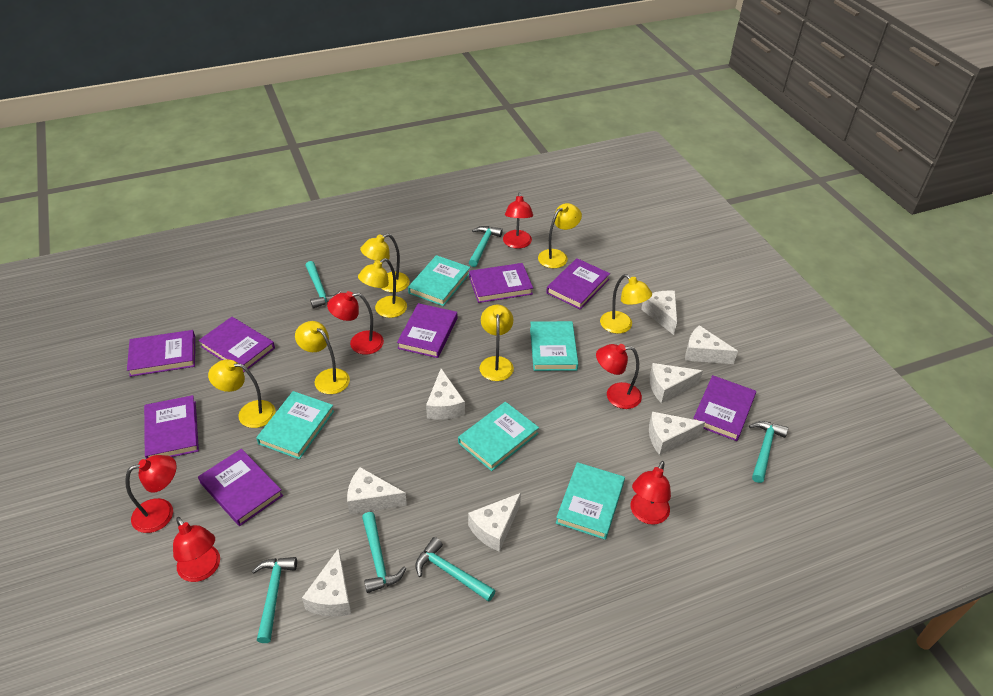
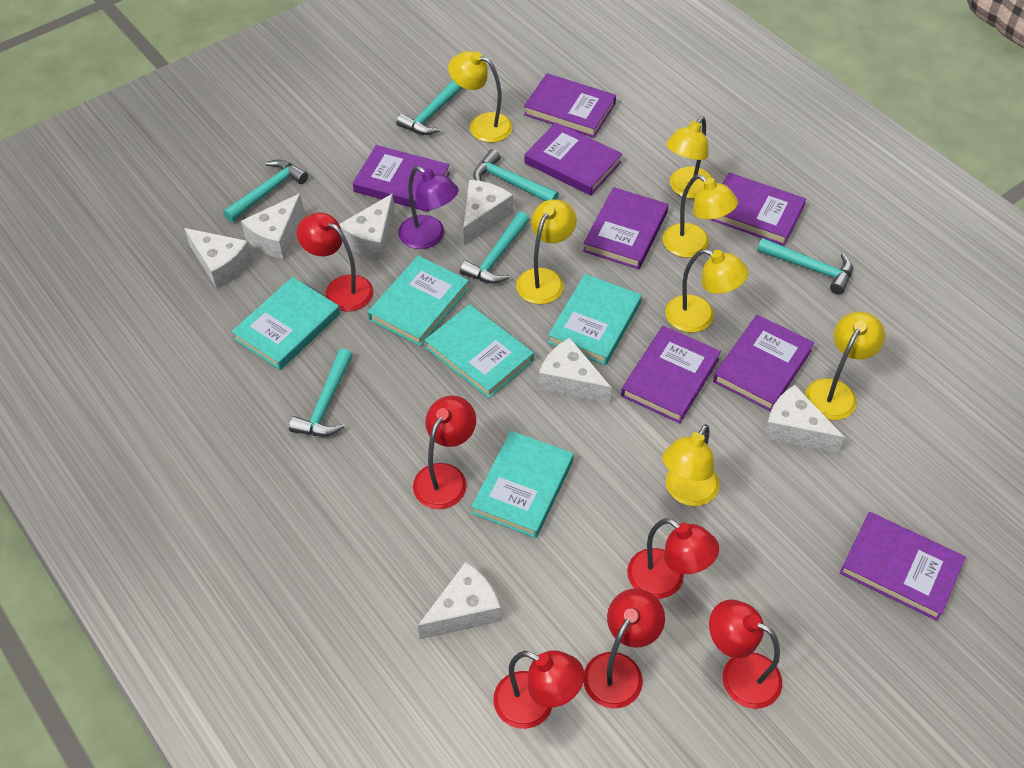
purple lamp: none = 0 -> [398,166,459,249] = 1
white cheese: [302,548,351,617] [347,467,407,514] [426,369,465,420] [468,493,521,552] [641,290,677,335] [649,412,705,455] [650,363,703,403] [685,325,738,364] = 8 -> [184,228,252,289] [241,194,304,259] [339,194,395,260] [418,562,501,639] [463,180,513,246] [538,338,611,404] [763,385,845,453] = 7

